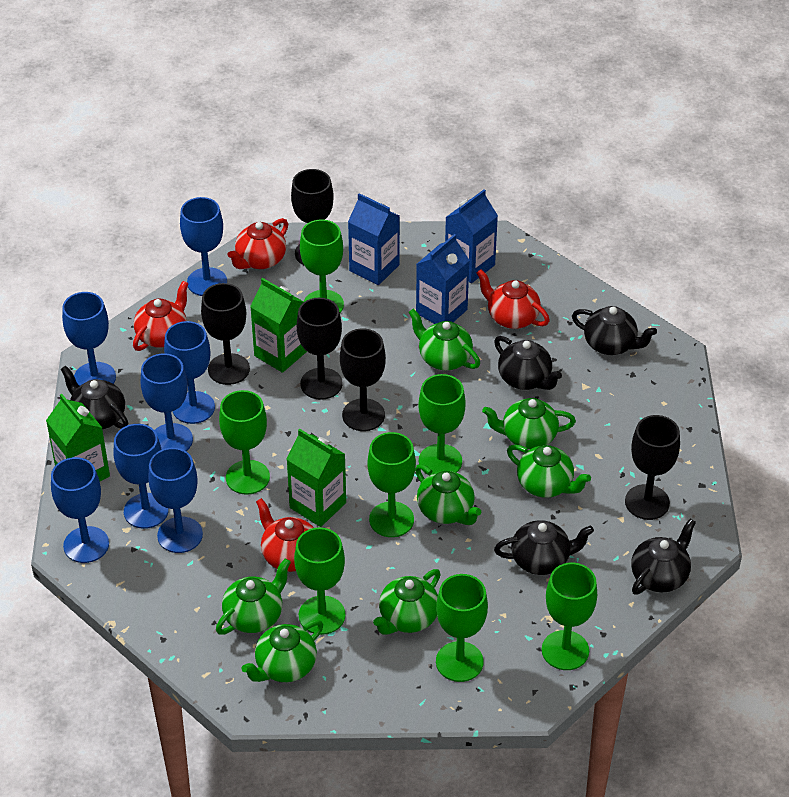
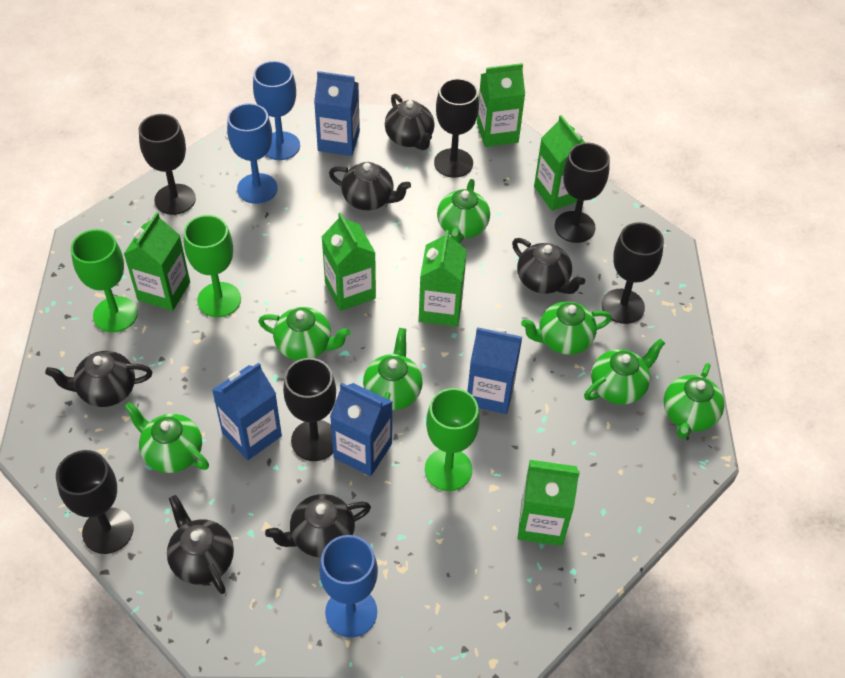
black goblet: [201,283,250,385] [291,169,334,265] [297,297,343,400] [340,328,386,431] [625,415,680,520] = 5 -> [56,450,133,554] [139,114,196,215] [283,358,336,461] [434,78,479,178] [555,143,610,243] [602,222,664,324] = 6
black teapot: [61,365,128,429] [494,336,562,390] [494,520,594,575] [572,306,657,355] [631,519,696,595] = 5 -> [45,351,152,407] [167,495,234,594] [265,494,371,558] [329,162,411,210] [385,94,435,150] [512,238,585,294] = 6
blue carton: [348,193,400,285] [416,234,470,324] [445,190,498,283] = 3 -> [212,362,282,460] [314,71,360,156] [330,383,393,476] [467,327,522,414] = 4
blue goblet: [51,457,109,563] [62,292,116,386] [114,424,169,529] [141,353,193,451] [148,448,203,553] [164,321,215,424] [180,197,227,296] = 7 -> [227,103,278,204] [253,61,300,160] [319,535,378,638] = 3
green carton: [46,394,110,481] [250,278,307,373] [286,429,346,527] = 3 -> [124,212,190,311] [322,213,376,311] [419,230,467,327] [477,63,525,147] [518,460,580,546] [534,115,585,211] = 6
green goblet: [219,390,270,495] [294,527,345,635] [300,219,344,313] [367,432,416,537] [418,374,466,475] [436,574,488,682] [542,563,597,670] = 7 -> [71,229,138,332] [184,215,241,317] [425,388,480,491] = 3
red teapot: [133,281,189,351] [228,218,288,269] [256,498,314,572] [477,269,550,329] = 4 -> none = 0

